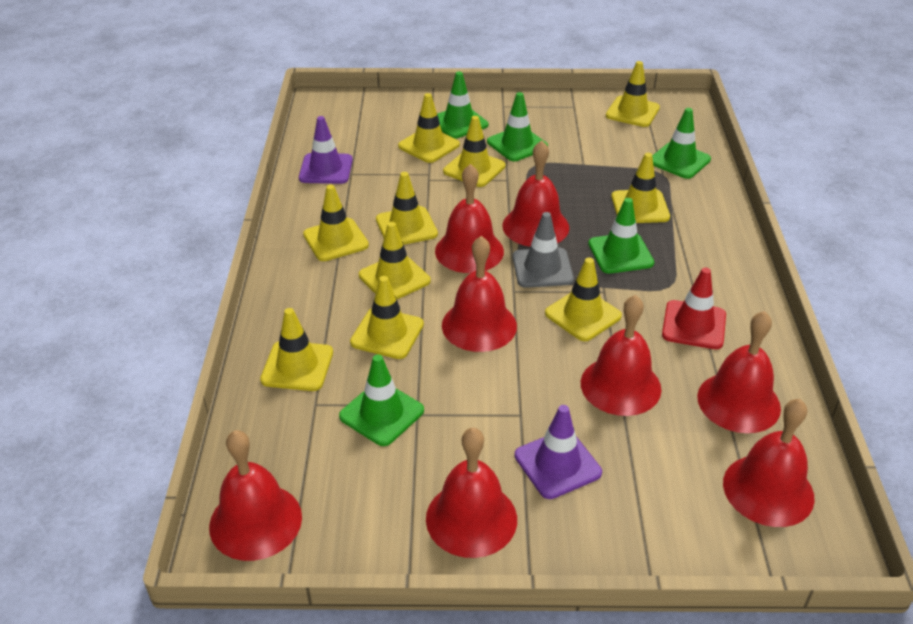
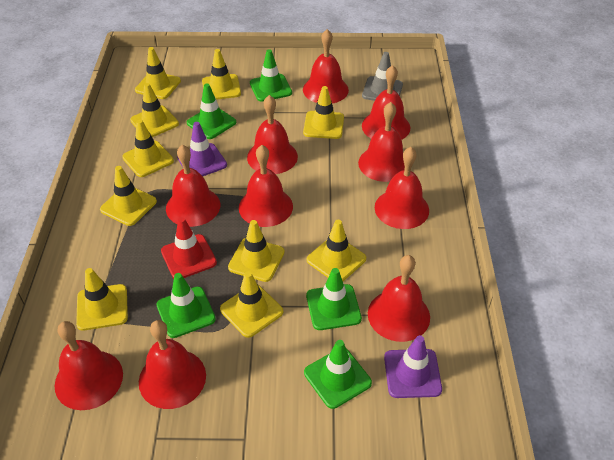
red bell: [209,430,302,561] [426,428,517,558] [435,164,504,273] [442,236,517,352] [503,140,569,247] [581,295,661,416] [697,311,781,433] [723,399,815,527] = 8 -> [55,321,123,410] [139,320,206,409] [166,145,220,227] [239,145,293,227] [247,95,298,174] [303,29,349,104] [358,102,405,182] [362,65,410,140] [368,255,430,342] [375,147,429,229] = 10

